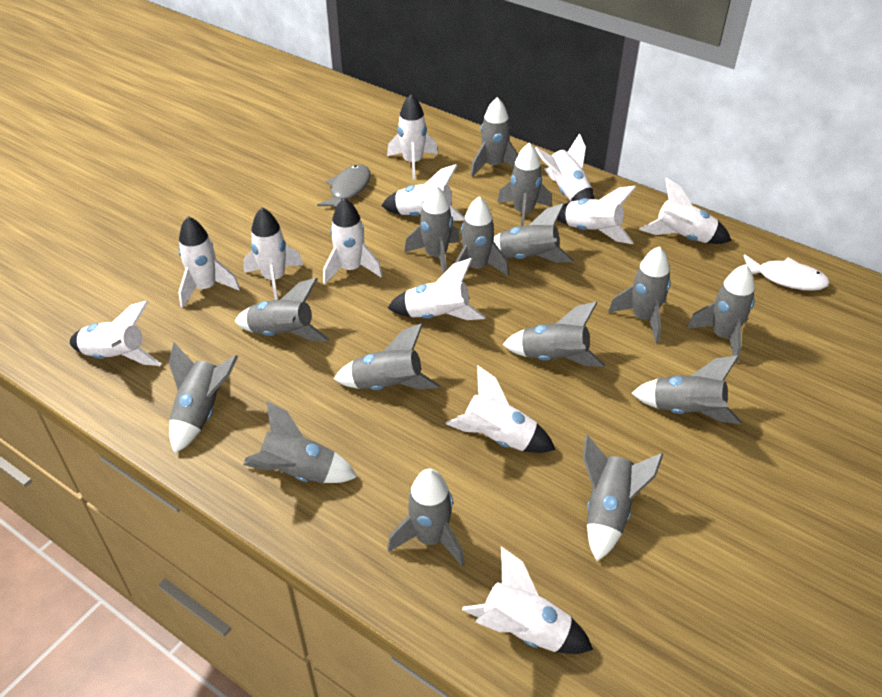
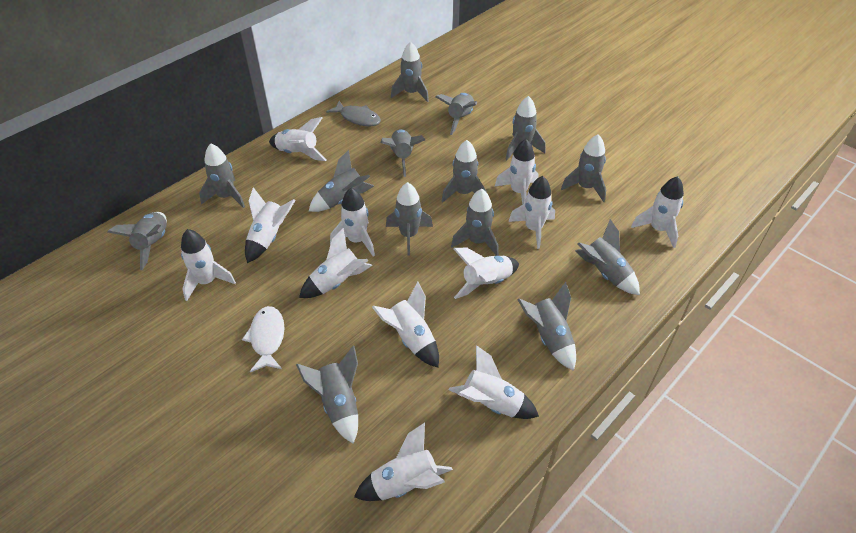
grey rocket: [169,342,238,454] [235,278,329,341] [243,401,357,483] [334,323,440,390] [387,469,465,566] [404,185,460,274] [455,196,509,276] [470,97,518,177] [494,203,574,263] [497,142,552,226] [502,302,605,367] [583,435,663,561] [608,246,671,343] [632,355,742,424] [686,264,755,363] = 15 -> [107,212,167,270] [199,143,245,208] [296,346,358,443] [309,150,374,212] [380,129,425,177] [386,182,433,256] [391,41,429,102] [436,93,477,135] [442,140,486,202] [451,189,499,256] [505,96,545,160] [517,282,576,371] [561,134,606,202] [575,219,640,295] = 14

